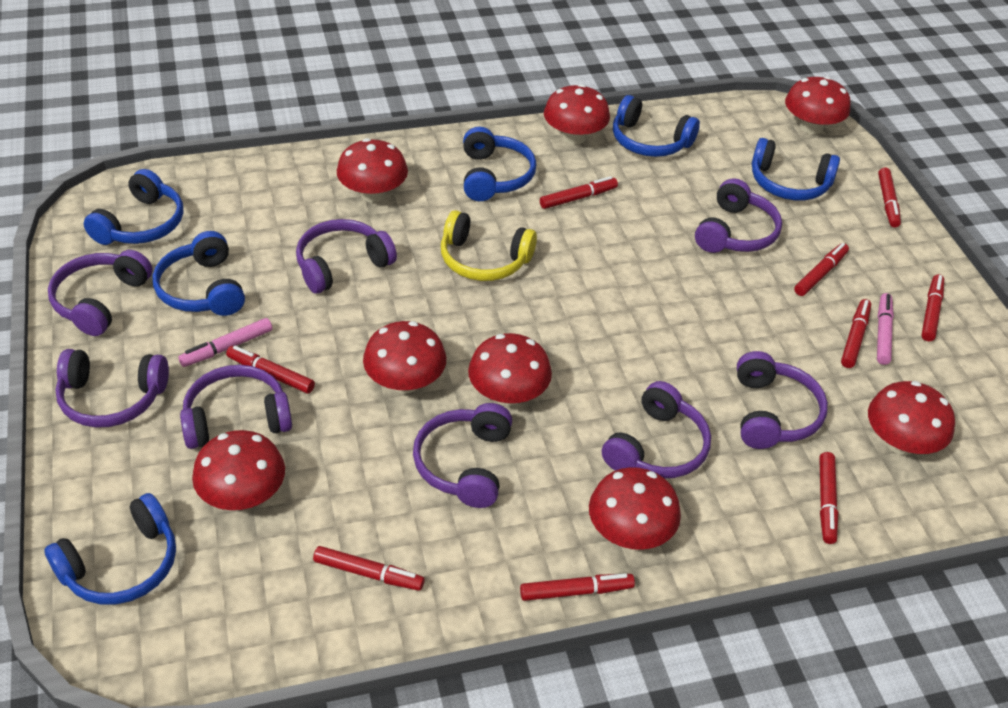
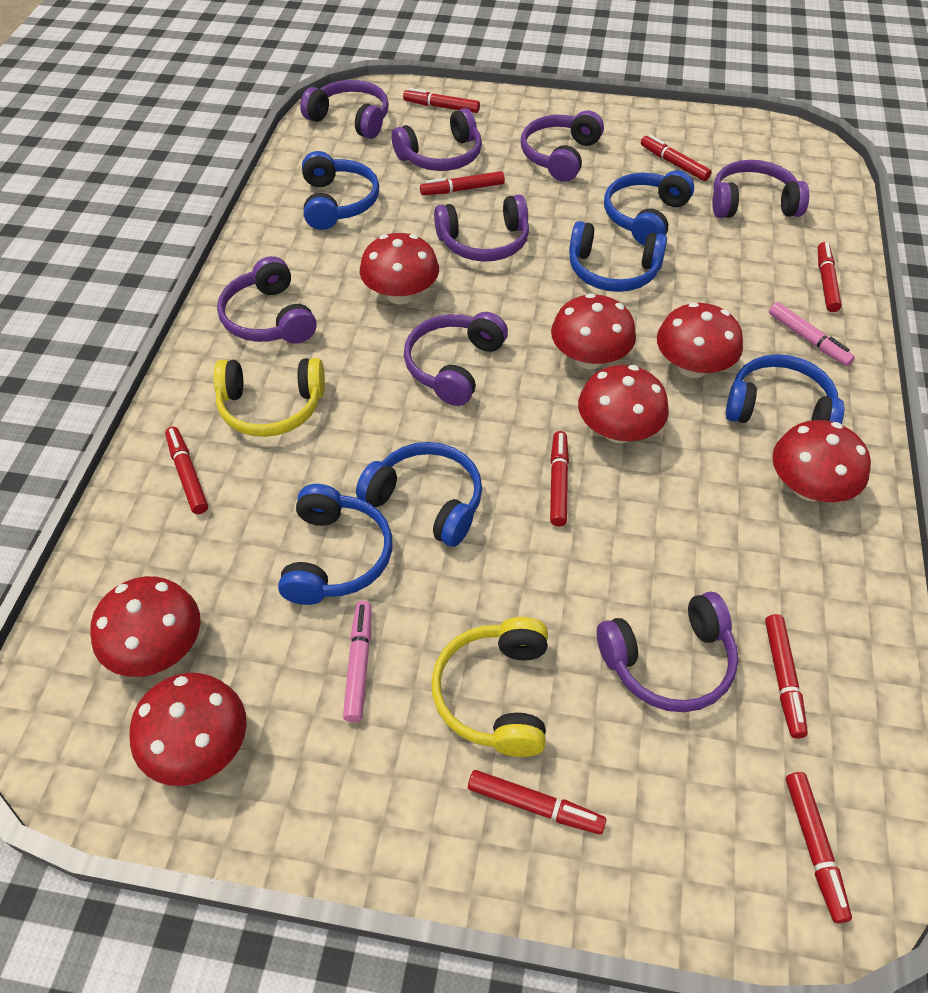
red mushroom: [192,430,285,510] [337,138,408,202] [363,321,446,393] [468,333,552,406] [544,84,610,144] [589,467,681,550] [785,76,850,134] [868,381,955,455] = 8 -> [90,576,201,677] [129,673,247,786] [360,233,439,304] [551,293,636,369] [578,365,669,443] [657,302,743,378] [772,420,871,503] = 7
yellow headphones: [441,210,537,281] = 1 -> [213,358,325,437] [431,617,548,757] = 2

